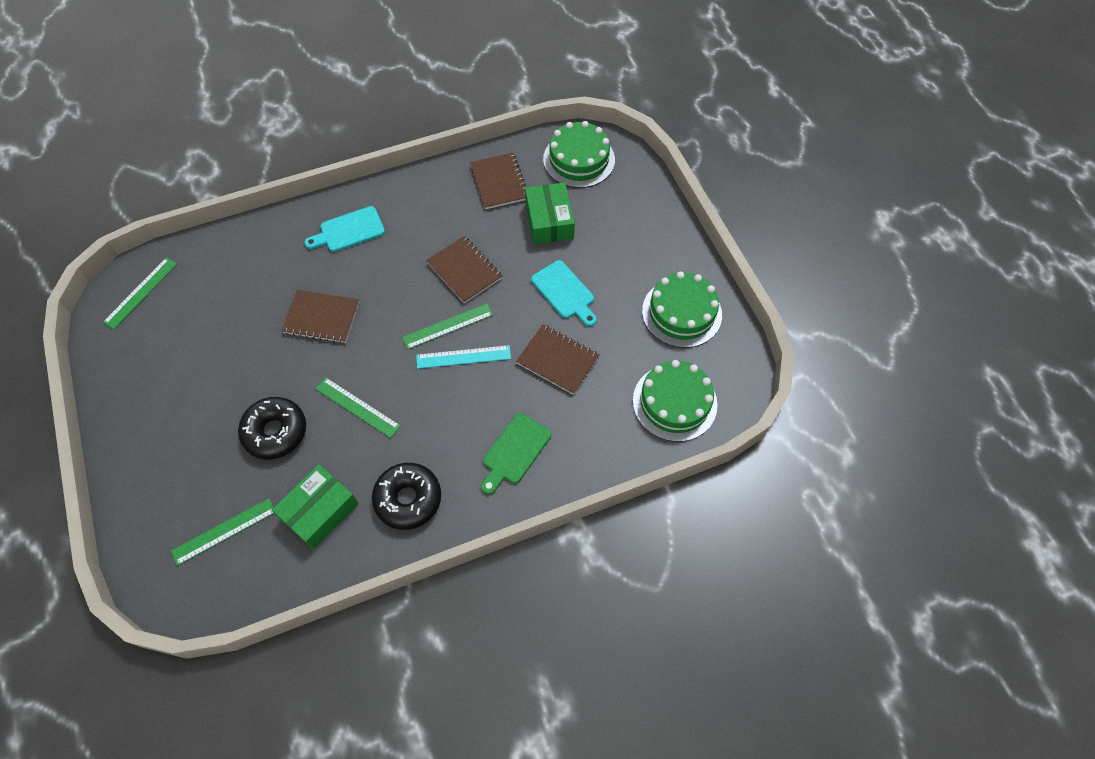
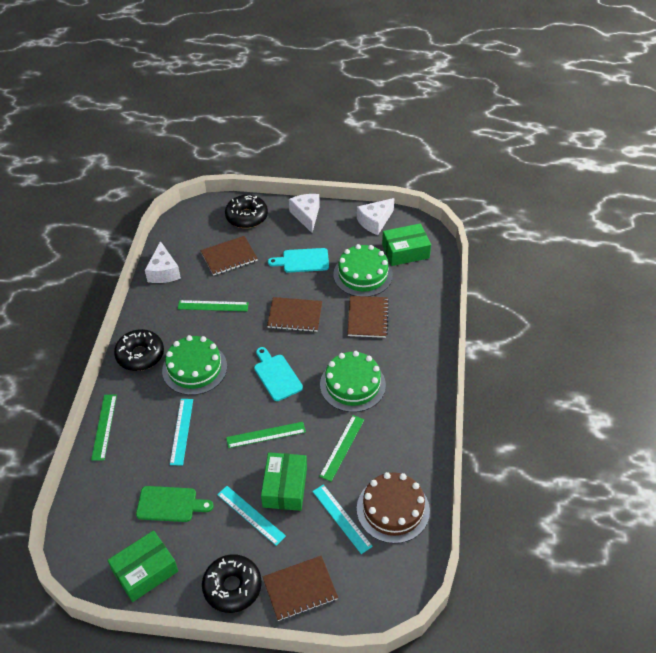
black donut: [238,397,306,460] [372,463,441,530] = 2 -> [114,329,164,371] [202,554,262,613] [225,195,268,228] = 3
brown cake: none = 0 -> [357,472,430,544] = 1
green box: [272,464,359,550] [525,182,575,244] = 2 -> [107,530,178,602] [261,452,307,511] [382,223,431,266] = 3
turquoise ruler: [416,345,511,369] = 1 -> [170,399,193,466] [217,486,286,546] [312,484,373,554] = 3
white cheese: none = 0 -> [145,241,181,283] [289,194,320,233] [357,198,395,235] = 3

